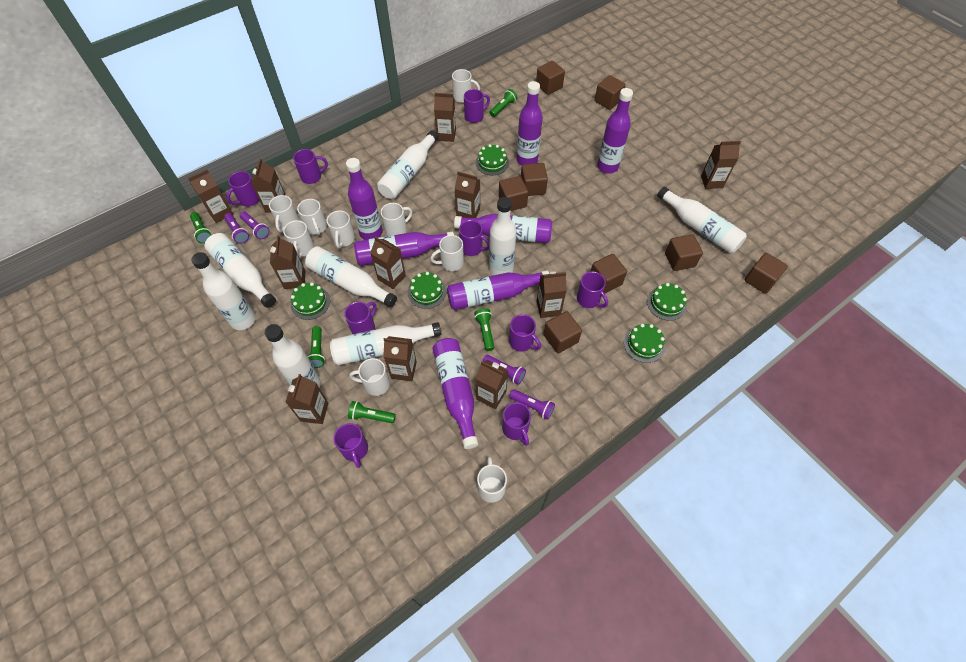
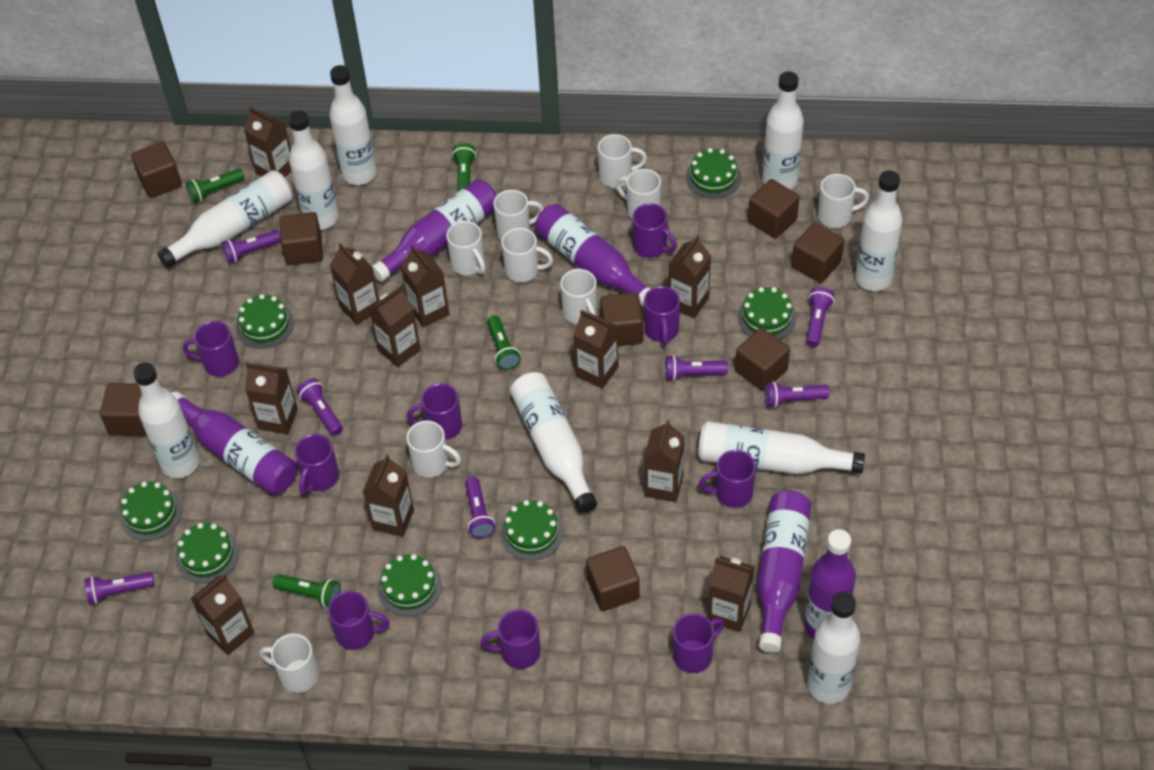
green cake: [291,282,330,320] [408,272,446,309] [476,144,509,175] [624,324,665,363] [647,283,687,321] = 5 -> [119,482,182,541] [175,523,239,583] [236,294,294,349] [378,554,442,616] [500,500,563,561] [686,148,741,199] [738,287,796,339] = 7
green flashlight: [190,212,212,244] [307,326,325,368] [348,401,396,423] [474,308,494,351] [490,89,517,117] = 5 -> [186,169,245,203] [273,574,341,607] [452,143,476,191] [487,315,521,370] = 4
purple bottle: [346,158,383,240] [354,231,454,266] [432,338,478,449] [447,270,550,310] [454,214,552,243] [516,81,543,166] [597,88,633,173] = 7 -> [172,391,297,495] [372,179,497,282] [535,204,651,307] [757,490,811,653] [804,529,856,639] = 5
purple flashlight: [224,213,249,244] [240,211,270,239] [483,355,526,385] [509,389,555,420] = 4 -> [84,572,155,604] [221,230,281,264] [297,378,343,436] [465,477,495,539] [665,355,728,381] [764,381,829,408] [806,287,834,347] = 7
white bottle: [191,252,256,330] [204,233,276,308] [264,324,321,388] [305,246,397,307] [330,322,442,366] [377,130,439,199] [489,197,516,275] [657,187,747,253] = 8 -> [133,362,200,478] [157,170,293,268] [288,110,339,230] [330,65,377,185] [510,372,597,513] [698,421,865,474] [762,72,804,190] [807,592,860,704] [855,170,903,291] = 9

